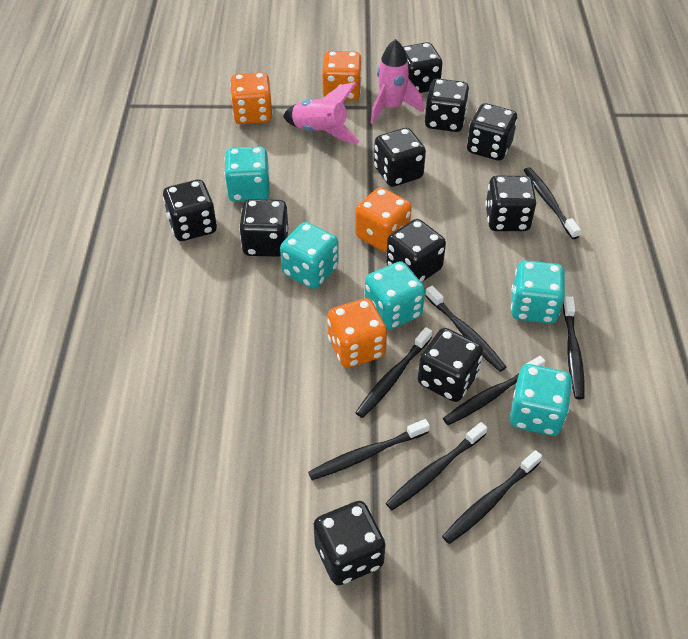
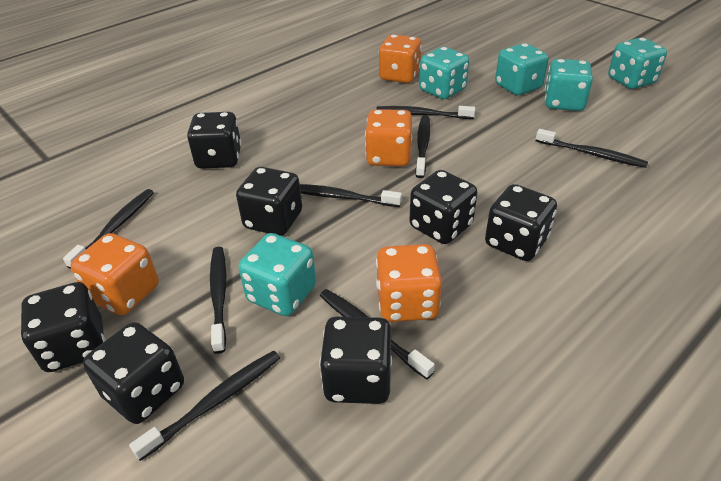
black dice: [163,180,217,241] [239,199,288,257] [314,501,385,585] [374,128,426,187] [386,219,446,283] [403,42,442,93] [418,328,483,402] [425,78,469,132] [467,103,517,161] [485,176,536,231] = 10 -> [21,282,105,372] [83,322,184,424] [187,112,241,169] [236,167,302,236] [319,317,392,404] [409,170,478,244] [485,184,557,261] = 7
pink rocket: [283,82,360,143] [371,39,424,124] = 2 -> none = 0

